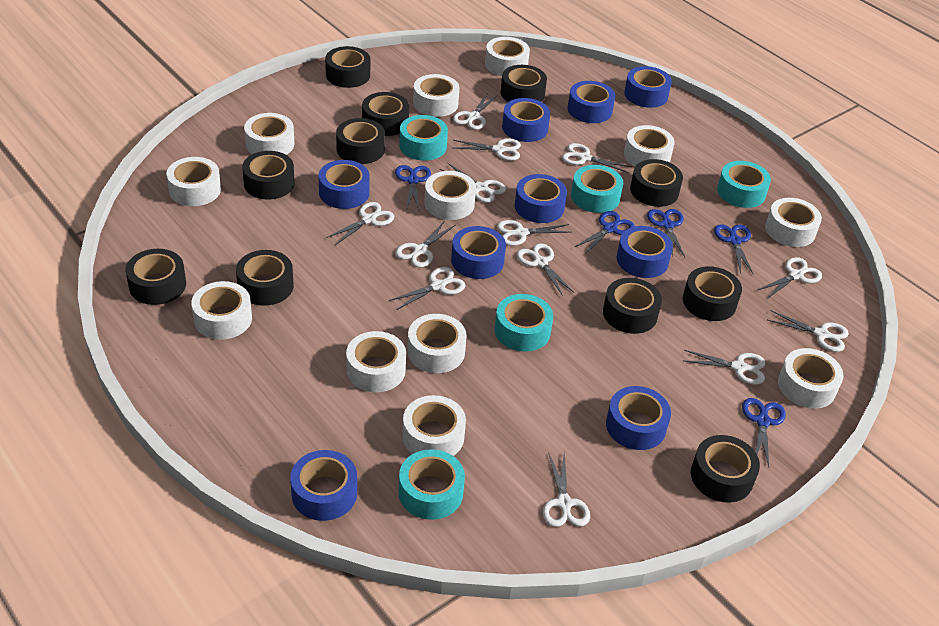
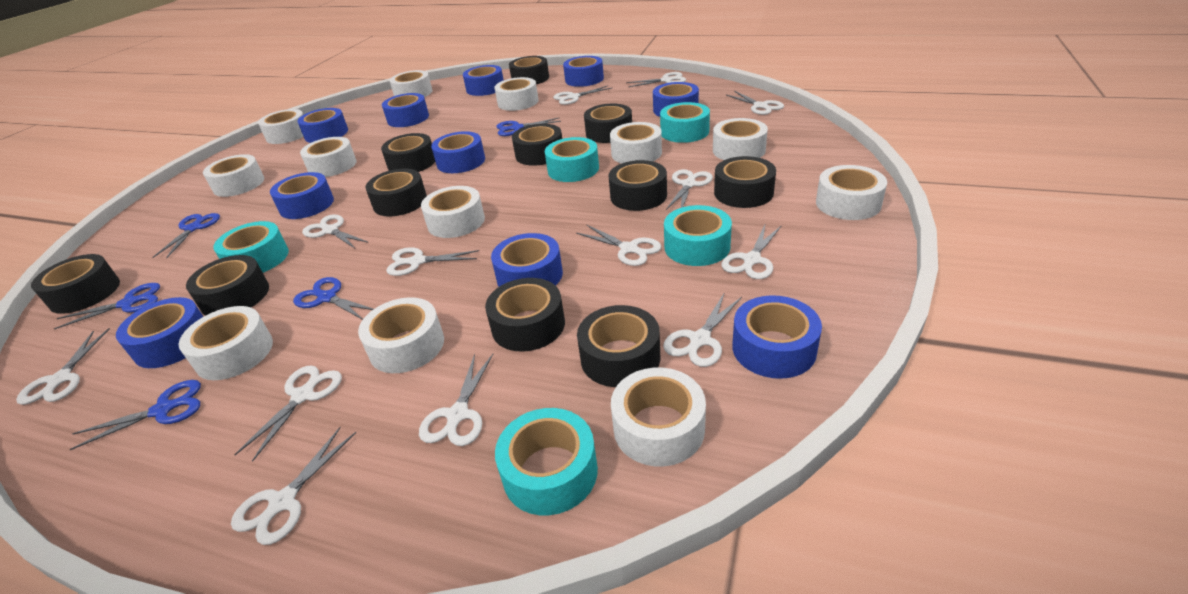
blue tape: [290,450,357,521] [318,160,370,209] [451,226,506,279] [502,98,550,142] [515,174,567,223] [568,81,615,123] [606,386,671,450] [616,226,673,278] [624,66,672,108] = 9 -> [116,297,204,368] [270,172,334,219] [297,108,348,143] [382,93,429,127] [431,131,485,173] [463,65,504,96] [491,233,563,287] [563,56,604,87] [653,82,699,117] [732,295,822,379] = 10

